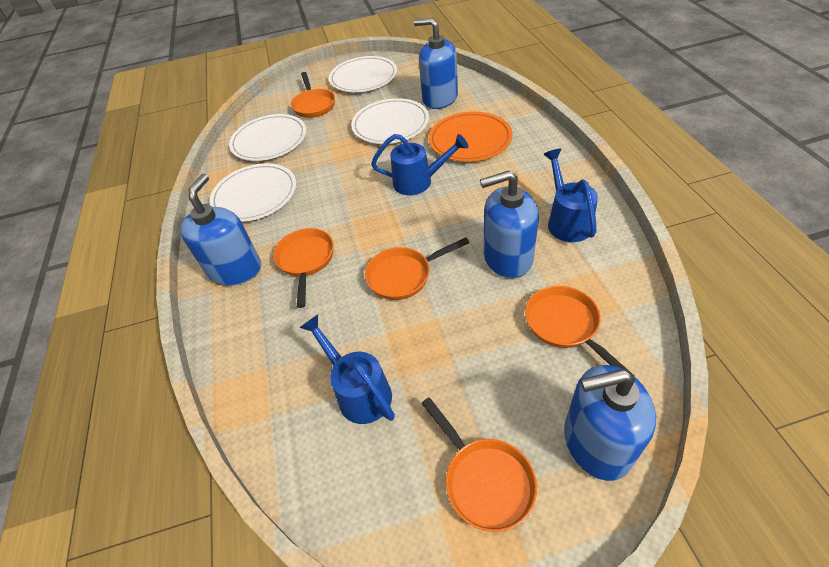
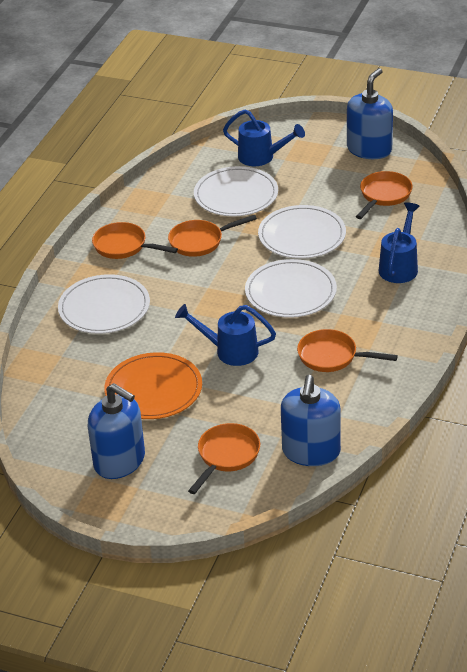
blue soap dispenser: [180,174,261,286] [414,18,458,109] [480,170,539,278] [564,365,656,481] = 4 -> [88,383,145,479] [281,375,341,466] [347,68,393,159] = 3

